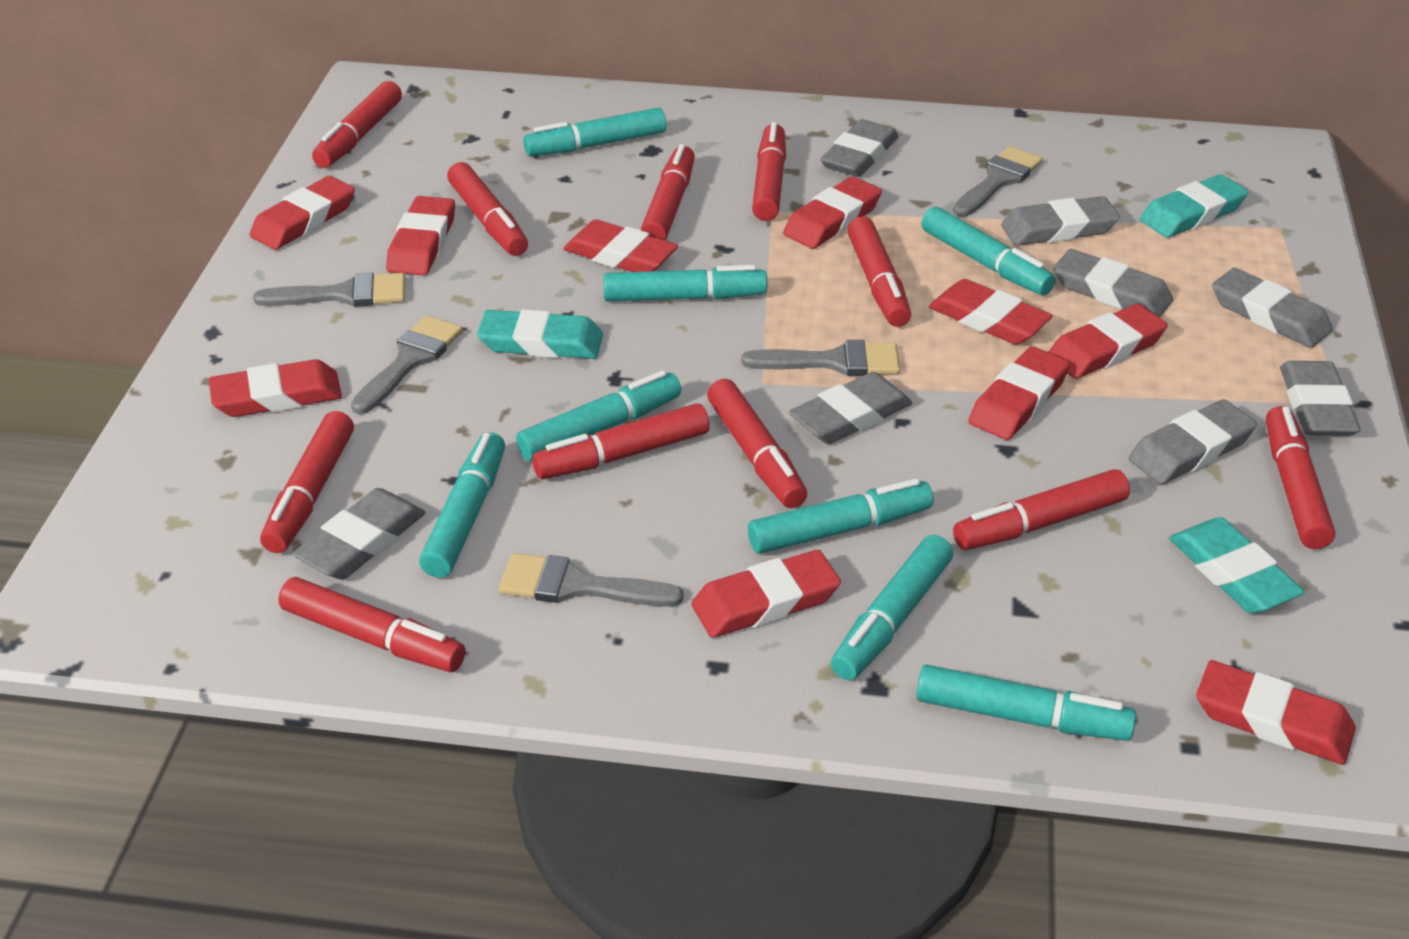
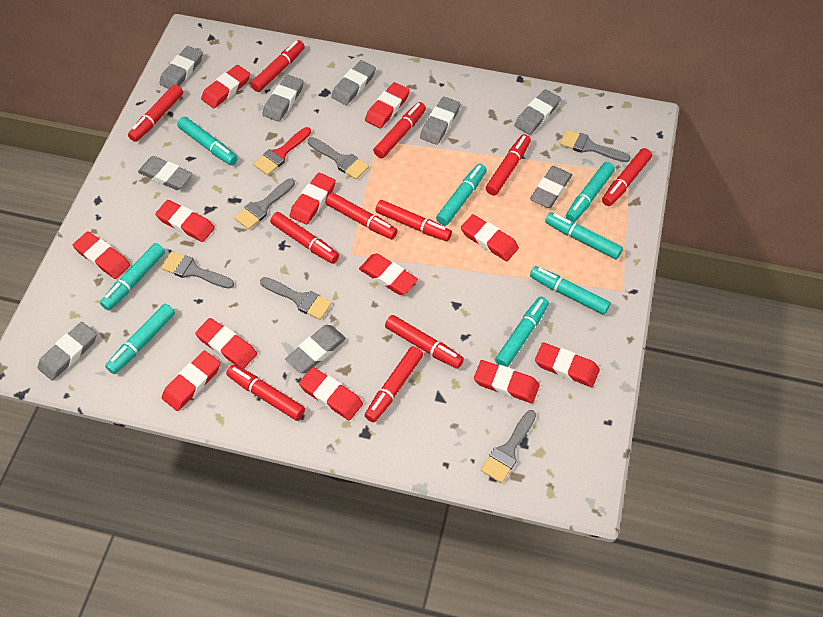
grey brush: [253,272,405,307] [351,315,463,414] [499,553,683,607] [742,340,900,376] [953,146,1043,217] = 5 -> [161,251,234,289] [234,178,295,230] [260,277,332,320] [308,137,369,180] [481,410,536,483] [560,129,631,162] = 6
grey eraser: [293,488,426,580] [789,372,913,444] [821,119,899,177] [1001,196,1120,246] [1053,249,1173,318] [1129,399,1257,484] [1212,268,1333,348] [1280,361,1361,436] = 8 -> [38,322,97,381] [138,156,193,190] [159,46,203,89] [262,75,304,122] [285,325,346,373] [331,60,376,105] [420,97,460,145] [514,89,561,135] [530,166,572,208] = 9
red brush: none = 0 -> [254,127,311,175] = 1
red eraser: [209,359,342,417] [250,176,355,250] [386,196,455,276] [563,219,678,272] [692,550,841,638] [783,176,882,249] [929,279,1053,345] [968,346,1070,440] [1049,304,1168,379] [1196,660,1356,765] = 10 -> [73,231,130,279] [155,200,215,242] [162,351,220,411] [195,318,257,369] [201,65,250,108] [290,173,336,225] [299,367,363,420] [359,253,418,295] [365,82,410,129] [461,214,519,261] [474,360,540,403] [535,342,600,387] = 12
turquoise eraser: [477,309,603,359] [1140,174,1248,238] [1169,517,1305,614] = 3 -> none = 0

